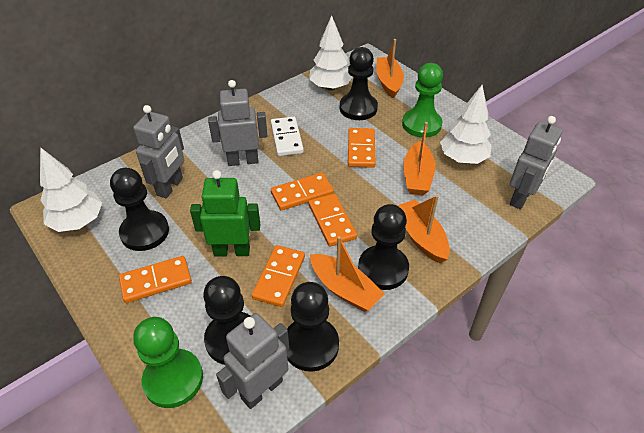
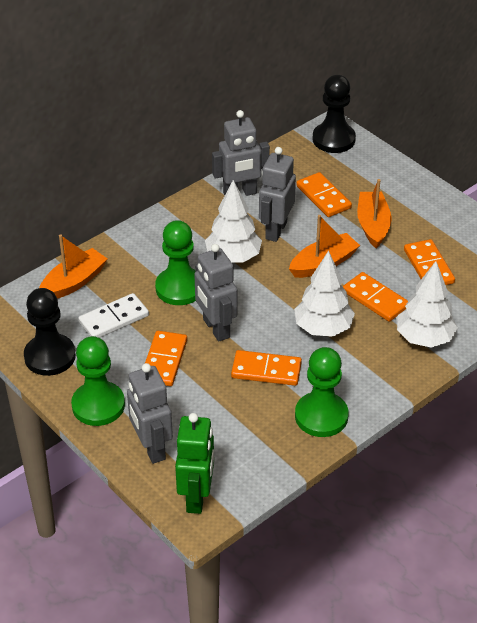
black pawn: [110,168,169,251] [203,276,250,365] [287,282,339,372] [340,47,378,120] [358,204,409,290] = 5 -> [24,288,76,376] [313,75,356,153] = 2
green pawn: [133,317,203,408] [402,63,443,138] = 2 -> [71,336,125,426] [155,220,196,305] [295,347,349,437] = 3
orange boat: [310,236,385,312] [376,39,404,98] [397,195,450,264] [403,122,436,195] = 4 -> [39,234,108,299] [289,215,360,278] [357,179,391,249] = 3

